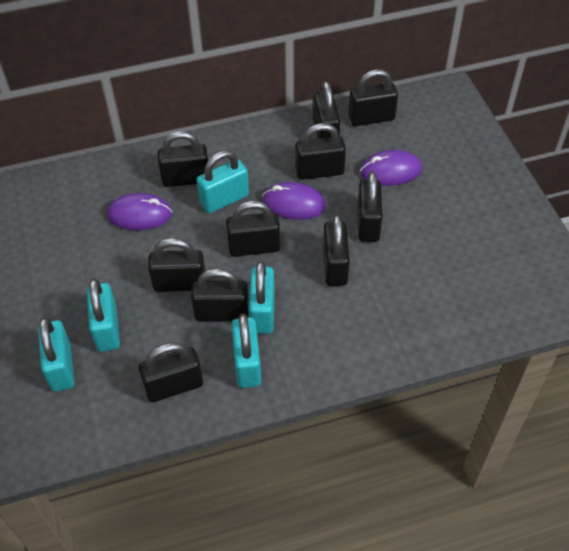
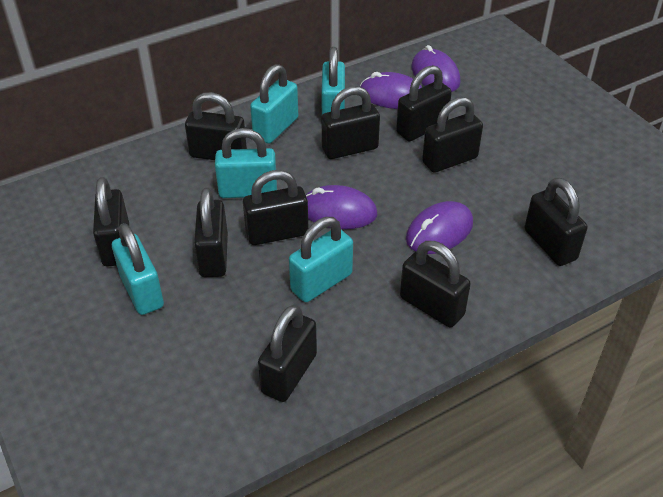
purple mouse: [107,193,172,230] [262,182,326,220] [360,150,422,186] = 3 -> [306,185,377,229] [360,72,422,109] [406,201,473,254] [411,45,461,92] = 4

